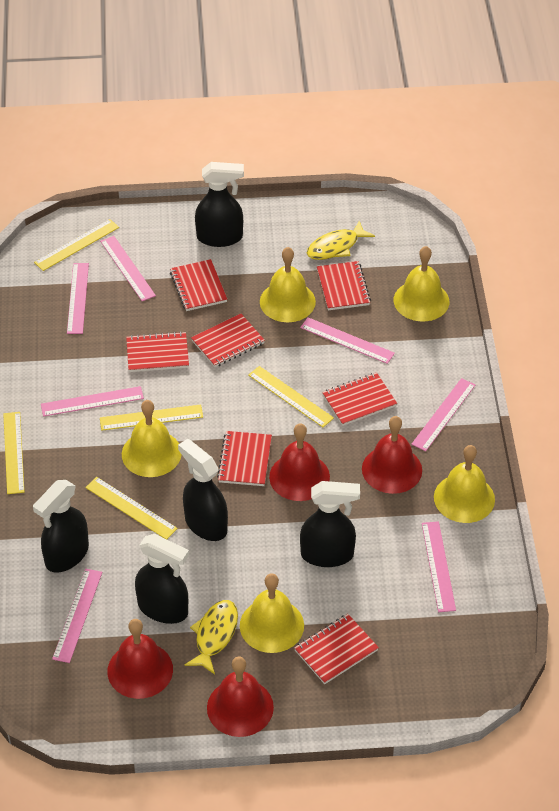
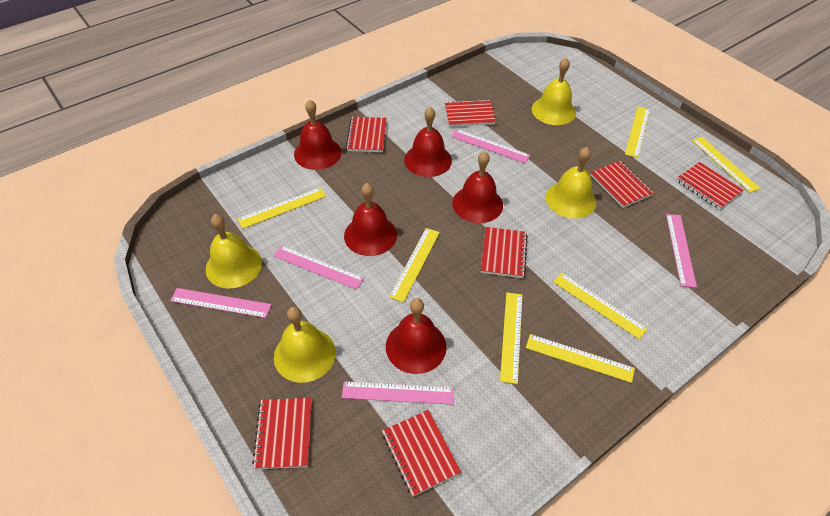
black spray bottle: [33,480,89,573] [135,534,189,624] [178,439,228,541] [195,162,244,247] [300,481,360,567] = 5 -> none = 0
pink ruler: [41,386,144,417] [52,569,102,663] [67,263,89,334] [100,236,156,301] [300,317,395,364] [411,378,475,451] [422,521,456,612] = 7 -> [170,288,272,318] [274,245,364,290] [342,381,454,405] [451,129,530,163] [666,214,697,288] = 5
red bell: [107,619,173,699] [207,657,274,737] [269,423,330,501] [362,416,422,494] = 4 -> [294,100,342,170] [344,183,397,256] [386,298,447,374] [404,107,452,177] [452,151,503,223] = 5
yellow bell: [122,400,182,477] [240,574,304,653] [260,247,316,322] [394,246,449,321] [434,445,495,523] = 5 -> [205,214,262,289] [274,307,336,383] [532,58,576,125] [546,147,596,219] = 4
yellow fish: [184,600,238,674] [307,221,375,260] = 2 -> none = 0
yellow ruler: [3,412,24,494] [34,219,119,271] [85,477,178,539] [100,404,203,430] [248,366,334,427] = 5 -> [237,188,326,229] [389,228,440,303] [500,292,522,384] [526,334,635,383] [553,273,648,339] [625,106,650,158] [692,137,760,193] = 7

